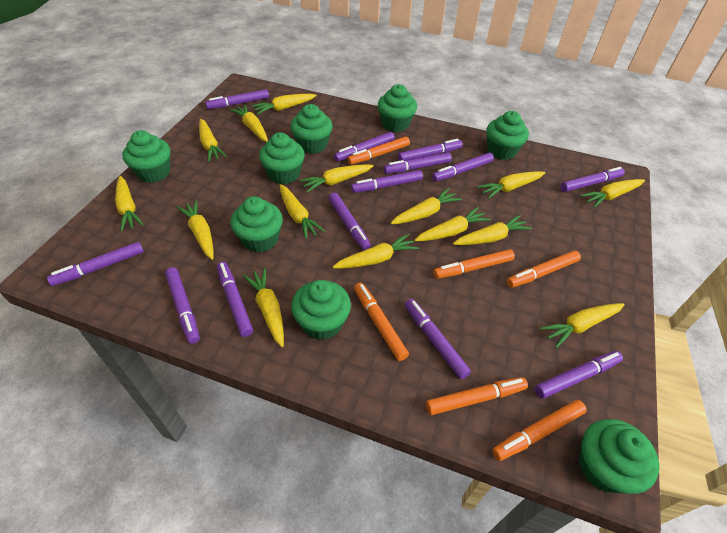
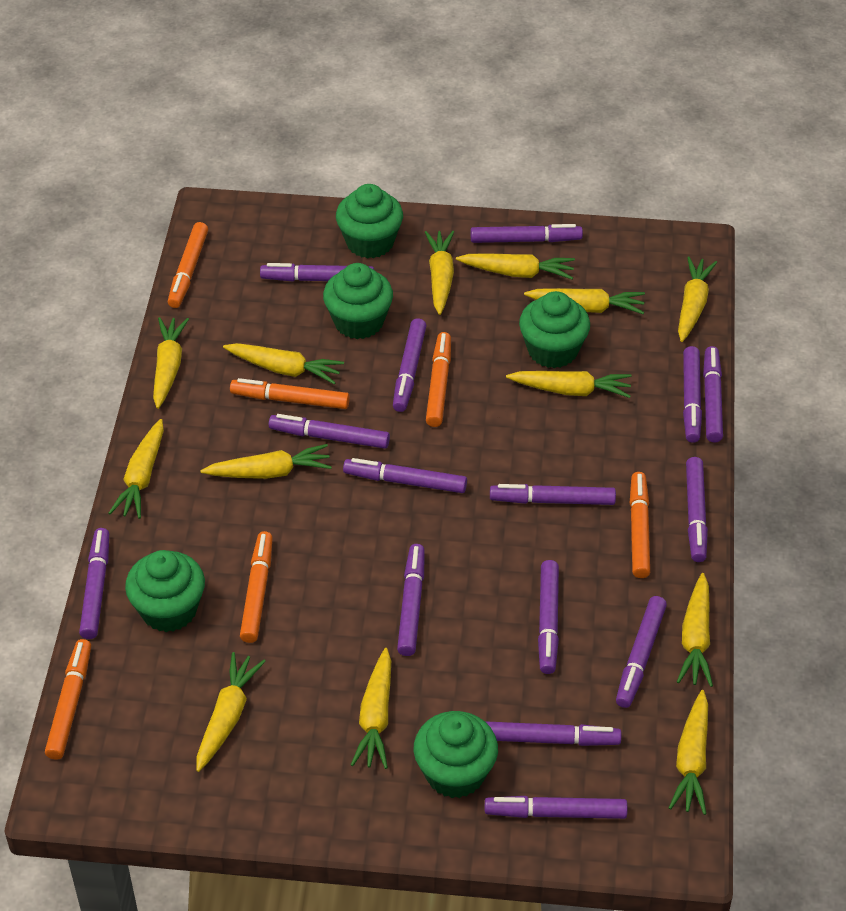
green cupcake: [123,130,170,183] [230,196,283,252] [259,132,305,184] [290,104,333,154] [291,280,351,340] [378,84,417,132] [486,111,529,160] [579,419,659,494] = 8 -> [125,550,205,632] [323,263,393,339] [336,184,403,258] [414,711,498,798] [519,291,590,368] = 5
purple marker: [47,242,144,286] [165,267,200,344] [205,89,269,109] [217,262,253,337] [328,193,371,250] [334,132,395,162] [351,170,423,193] [383,153,452,174] [398,139,463,161] [405,299,471,379] [432,153,494,181] [535,351,623,399] [560,167,625,192] = 13 -> [79,528,109,639] [260,263,374,282] [269,414,390,449] [343,458,467,493] [393,318,426,412] [397,544,424,656] [471,224,583,243] [485,721,621,746] [485,796,628,819] [490,484,616,505] [538,560,559,674] [616,596,667,708] [683,346,702,443] [686,457,708,562] [703,346,723,443] = 15
yellow carrot: [115,176,144,232] [176,200,214,260] [199,119,227,162] [230,104,268,142] [243,268,284,347] [252,94,316,115] [279,184,325,239] [299,164,373,193] [333,234,419,269] [391,188,462,224] [415,207,491,241] [453,215,532,245] [477,171,545,199] [540,303,625,348] [580,179,645,208] = 15 -> [109,419,164,519] [153,317,189,409] [196,652,266,772] [200,444,332,479] [223,343,344,384] [351,648,391,769] [425,231,454,315] [456,254,575,279] [506,371,632,398] [524,288,645,314] [669,690,708,815] [677,573,713,687] [678,256,717,342] = 13

